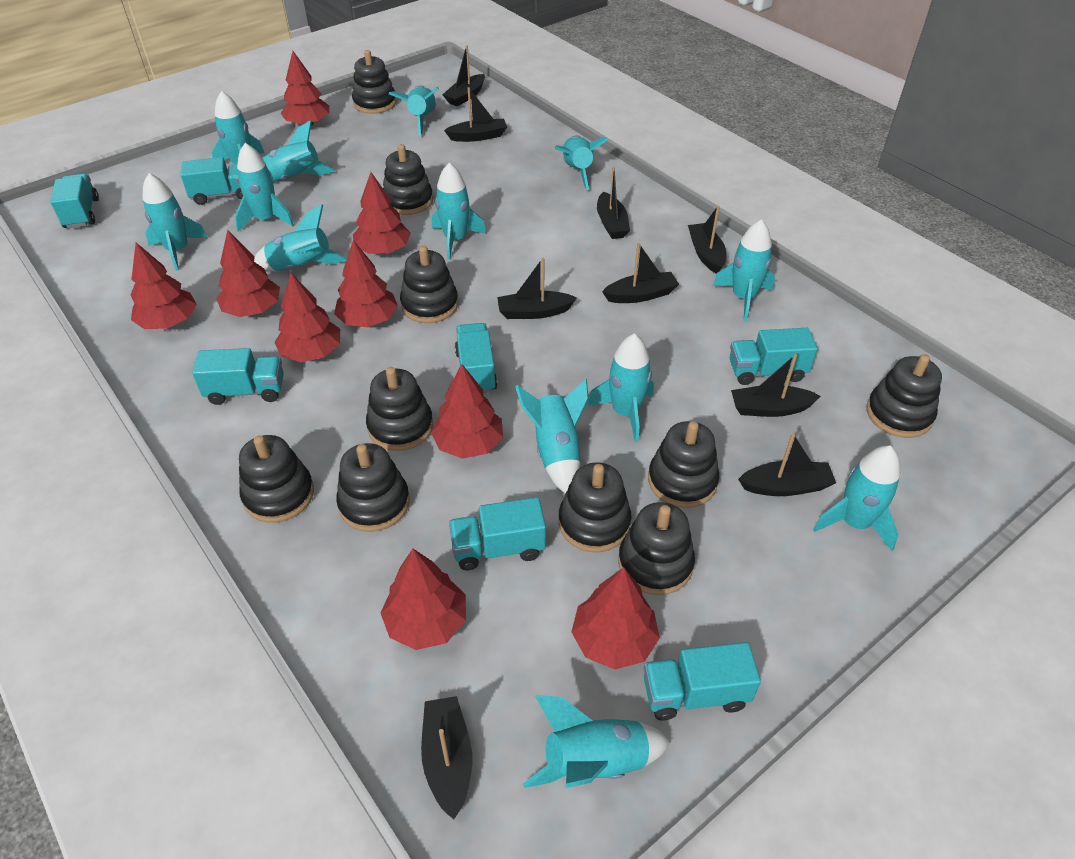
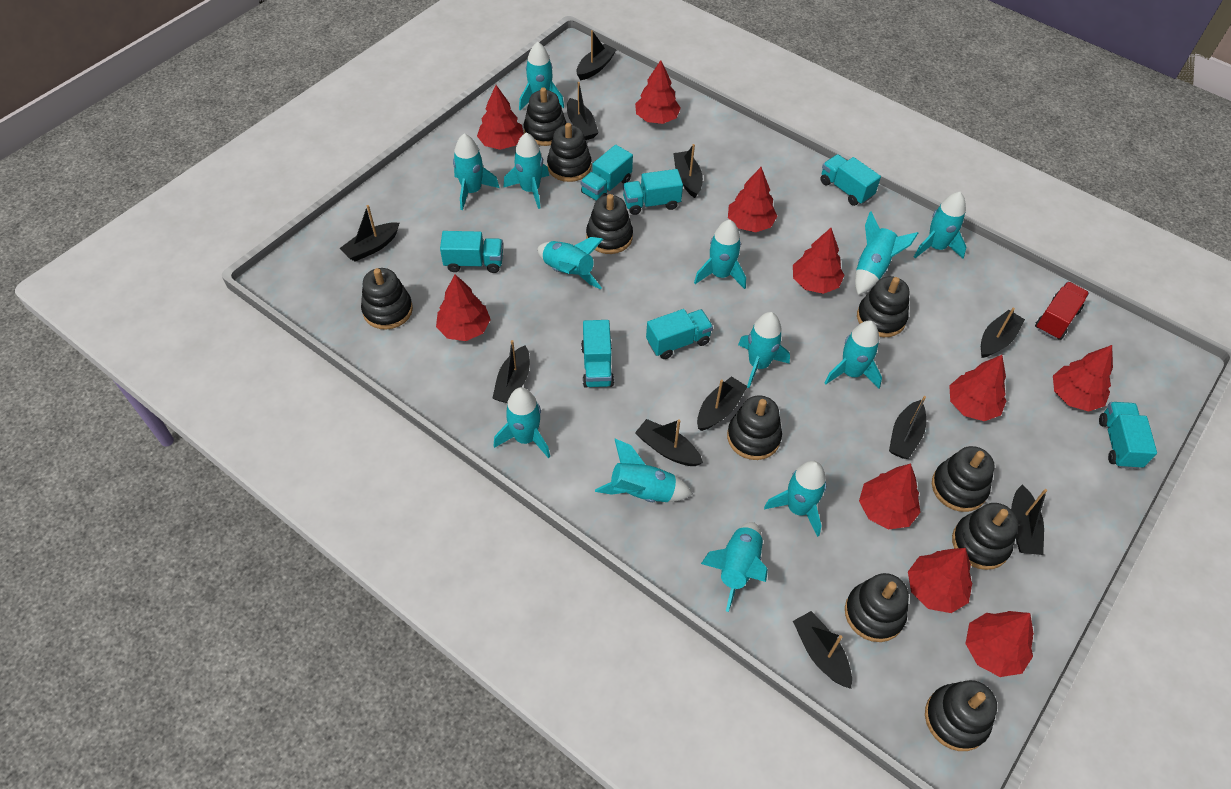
black boat: [421,696,472,819] [443,45,485,106] [444,87,507,142] [497,258,577,319] [597,167,630,239] [602,243,679,303] [688,206,726,274] [731,354,821,417] [738,434,836,496] = 9 -> [340,205,399,262] [492,340,530,403] [567,82,599,140] [577,30,617,80] [635,419,703,466] [673,144,703,198] [697,376,748,431] [793,611,852,689] [889,396,926,459] [981,308,1025,358] [1011,485,1047,555] = 11
red tree: [131,243,197,329] [216,230,280,317] [274,273,340,362] [281,51,329,126] [334,240,398,327] [353,172,411,254] [381,549,466,650] [431,364,503,459] [571,567,660,669] = 9 -> [436,274,491,341] [477,85,524,150] [635,60,681,124] [728,167,777,232] [793,228,844,294] [859,463,921,530] [908,548,972,613] [949,355,1006,421] [965,611,1034,677] [1053,345,1113,412] = 10
red truck: none = 0 -> [1035,282,1089,340] = 1

